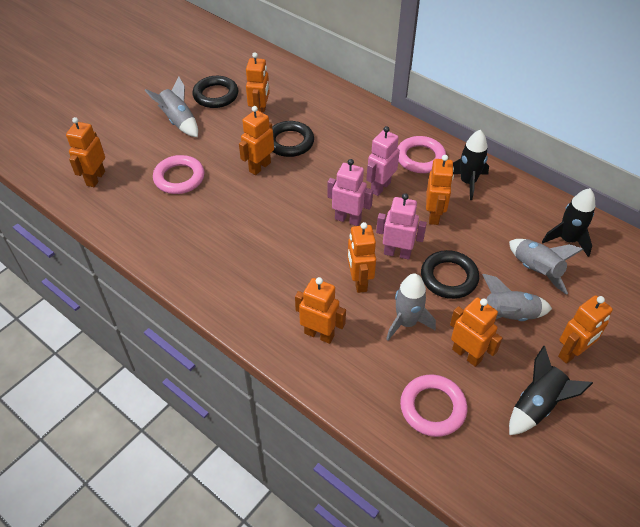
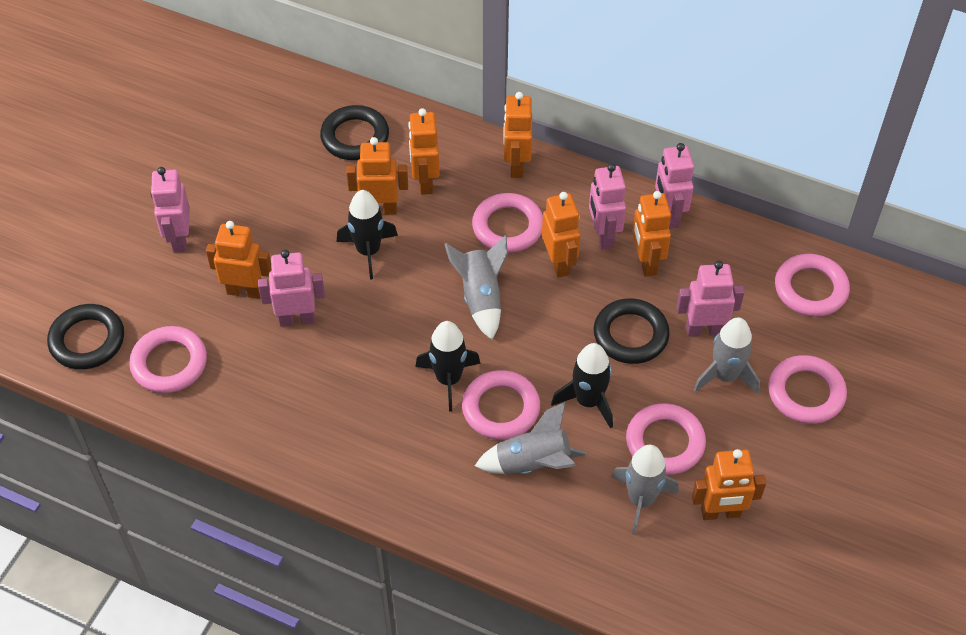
orange robot: [66,117,105,187] [239,106,274,175] [246,52,270,113] [295,277,346,344] [347,222,376,293] [426,155,454,225] [450,297,503,367] [558,295,613,364] = 8 -> [206,221,272,299] [346,137,408,215] [408,108,440,195] [503,92,532,178] [542,192,580,278] [632,191,671,277] [692,449,766,520] = 7
pink ring: [153,155,205,194] [398,136,446,173] [400,374,467,437] = 3 -> [129,326,207,393] [462,370,540,440] [472,193,543,253] [626,403,706,475] [768,355,847,424] [775,254,850,317] = 6
pink robot: [327,159,373,226] [366,126,400,196] [376,193,427,260] = 3 -> [151,167,190,252] [258,250,325,327] [589,163,626,249] [655,143,694,229] [676,261,744,337] = 5

